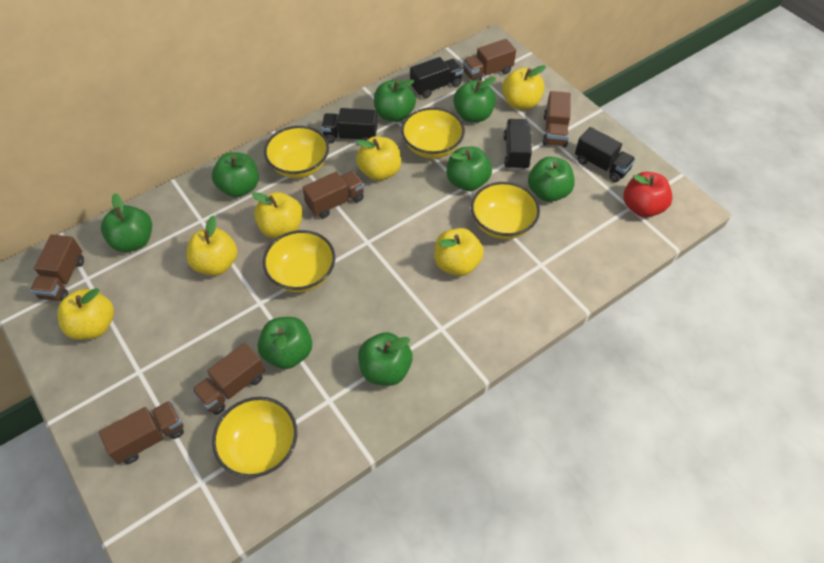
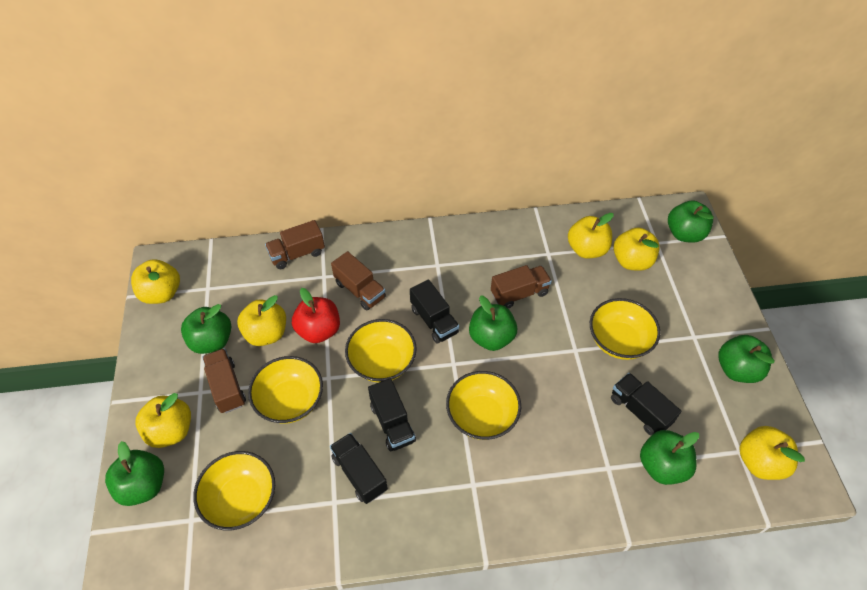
brown truck: [30,235,84,301] [99,401,184,464] [192,343,265,415] [302,171,364,218] [463,39,516,81] [543,91,571,147] = 6 -> [202,348,246,413] [265,220,325,269] [331,251,386,311] [491,265,552,308] = 4
green apple: [101,193,152,252] [212,153,259,197] [258,317,312,369] [358,332,413,386] [374,79,416,122] [446,147,492,191] [453,77,496,122] [528,157,575,202] = 8 -> [105,441,164,506] [181,304,231,354] [469,295,517,351] [640,430,699,485] [668,200,714,242] [718,335,775,383] = 6

